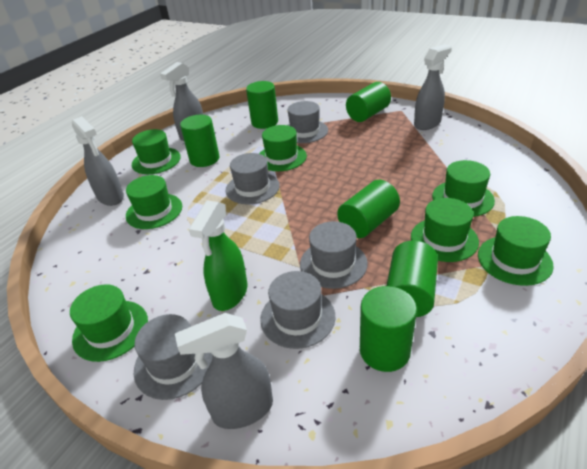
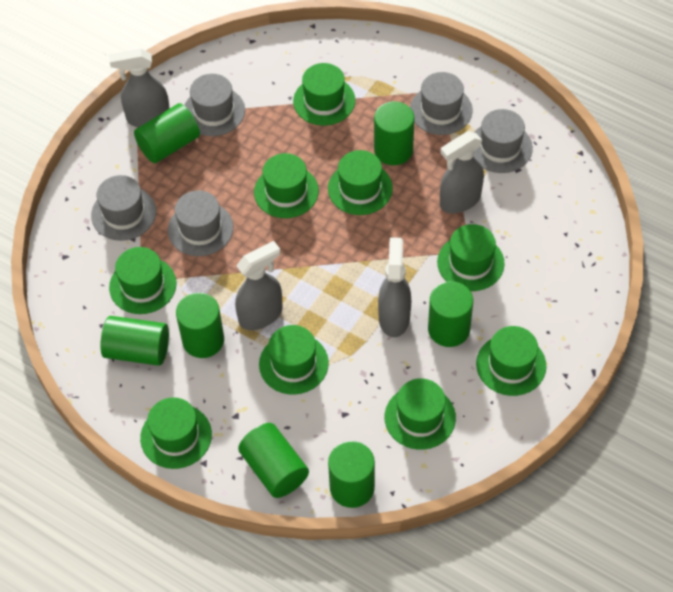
green cylinder: [180,115,219,167] [246,81,278,129] [337,180,400,238] [346,82,391,122] [360,286,417,372] [387,241,438,317] = 6 -> [100,316,169,366] [134,103,200,163] [176,293,224,358] [238,423,309,498] [328,441,375,508] [374,101,414,165] [428,281,473,347] = 7
green hat: [70,284,148,362] [126,175,182,229] [132,129,181,174] [259,125,307,171] [411,198,479,262] [432,160,495,217] [478,216,554,286] = 7 -> [109,247,176,314] [140,397,212,469] [254,153,319,218] [259,325,329,395] [293,63,355,126] [328,150,393,215] [385,379,456,450] [437,224,505,291] [476,326,546,396] = 9
green spray bottle: [189,201,247,311] = 1 -> none = 0

